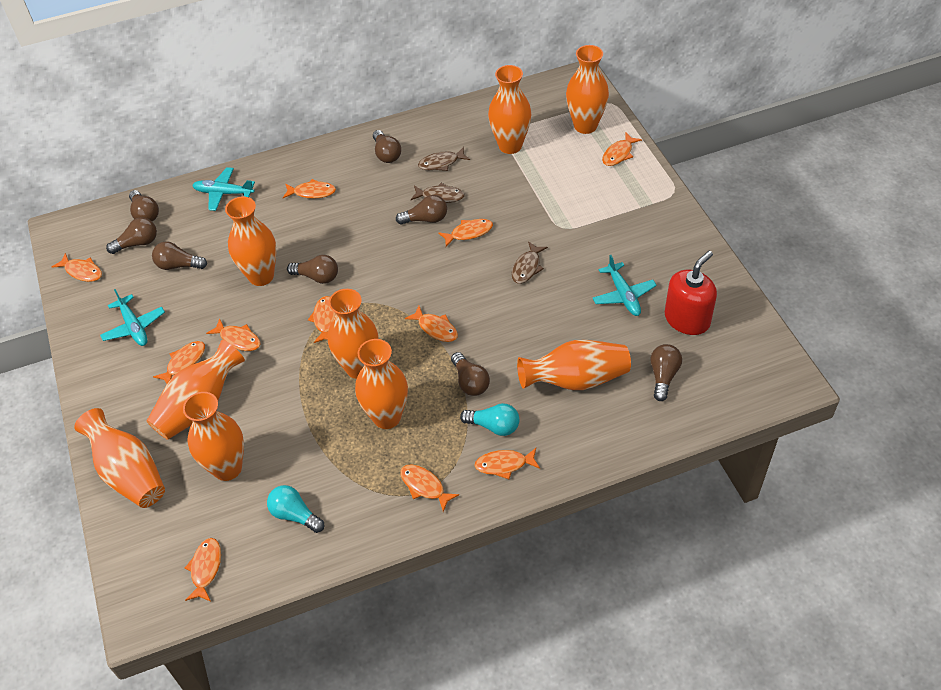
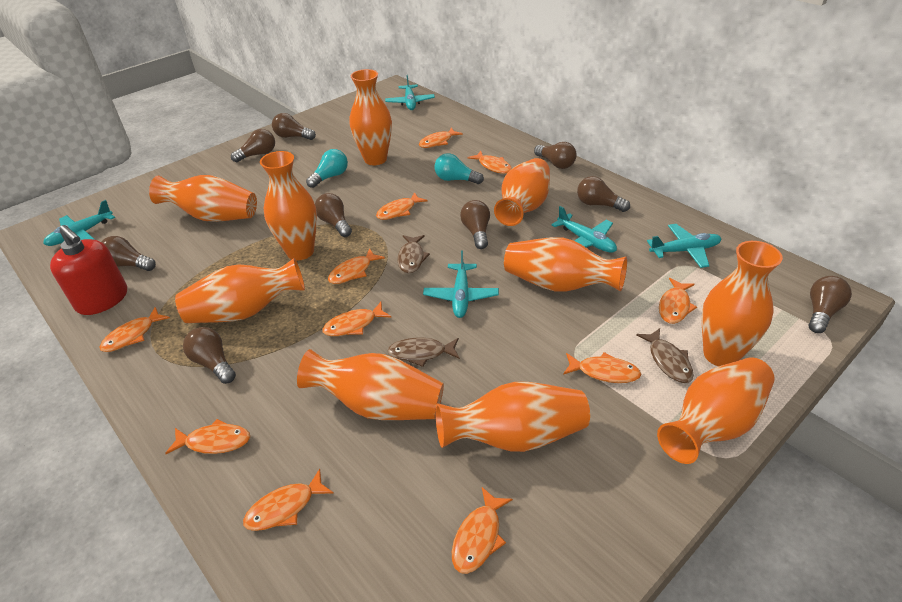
brown light bulb: [106,217,157,254] [129,190,159,222] [152,241,207,270] [287,255,338,284] [373,130,401,163] [396,195,447,225] [451,352,490,396] [650,344,682,401] = 8 -> [101,236,156,271] [183,327,236,384] [231,129,275,162] [272,113,316,140] [315,193,352,237] [460,200,490,249] [534,142,576,169] [577,176,630,212] [809,276,852,333] = 9
orange vase: [74,408,165,508] [147,340,245,440] [183,392,244,481] [225,197,277,286] [328,289,378,379] [355,339,408,429] [488,65,531,154] [517,340,631,390] [566,45,609,134] = 9 -> [149,175,257,222] [175,258,305,323] [260,151,317,260] [297,349,444,420] [350,69,392,165] [436,382,590,452] [494,158,550,226] [504,237,627,292] [657,357,775,464] [702,241,783,366] = 10
turquoise plane: [100,289,165,346] [192,167,255,211] [592,255,657,316] = 3 -> [43,200,115,246] [385,75,435,110] [423,250,499,318] [552,206,617,253] [647,224,721,268] = 5

